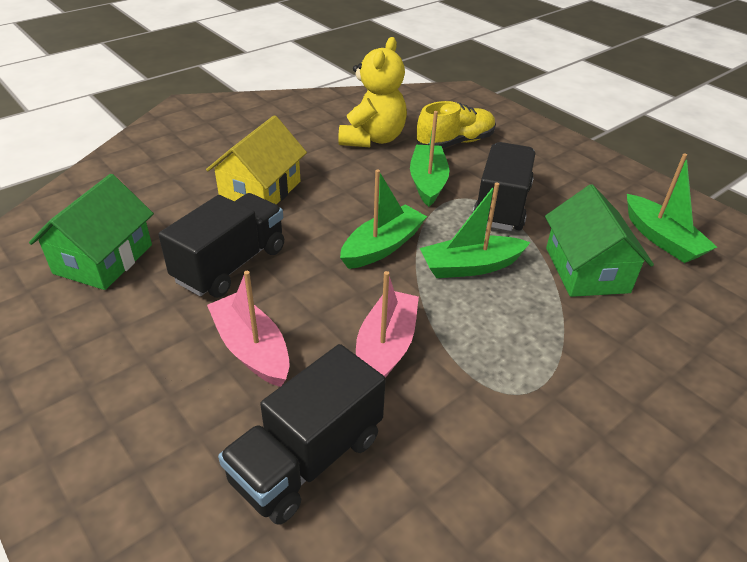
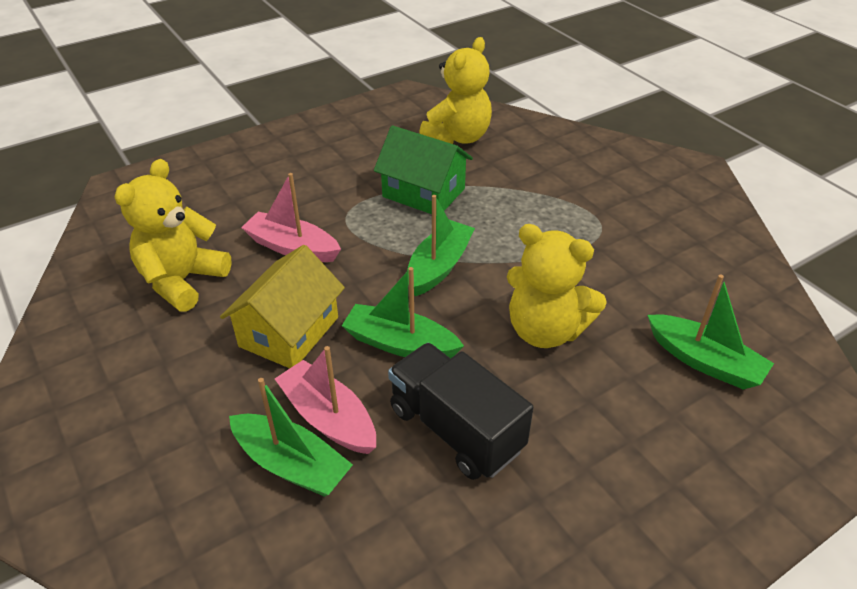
black truck: [158,193,284,298] [218,344,386,525] [473,142,535,231] = 3 -> [388,343,534,480] = 1
green house: [29,174,154,290] [545,184,654,297] = 2 -> [374,126,473,214] = 1
yellow shoe: [417,101,496,148] = 1 -> none = 0
yellow teddy bear: [338,37,407,147] = 1 -> [114,159,232,312] [419,37,492,144] [507,224,607,348] = 3

